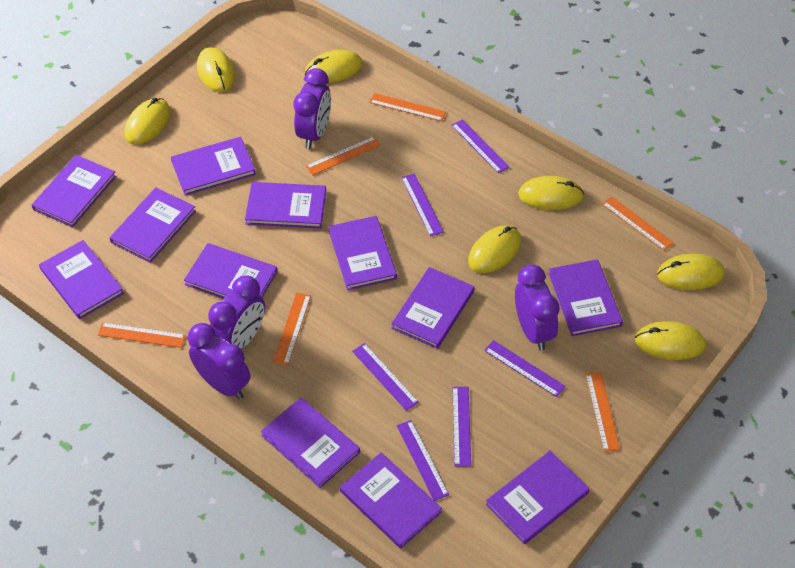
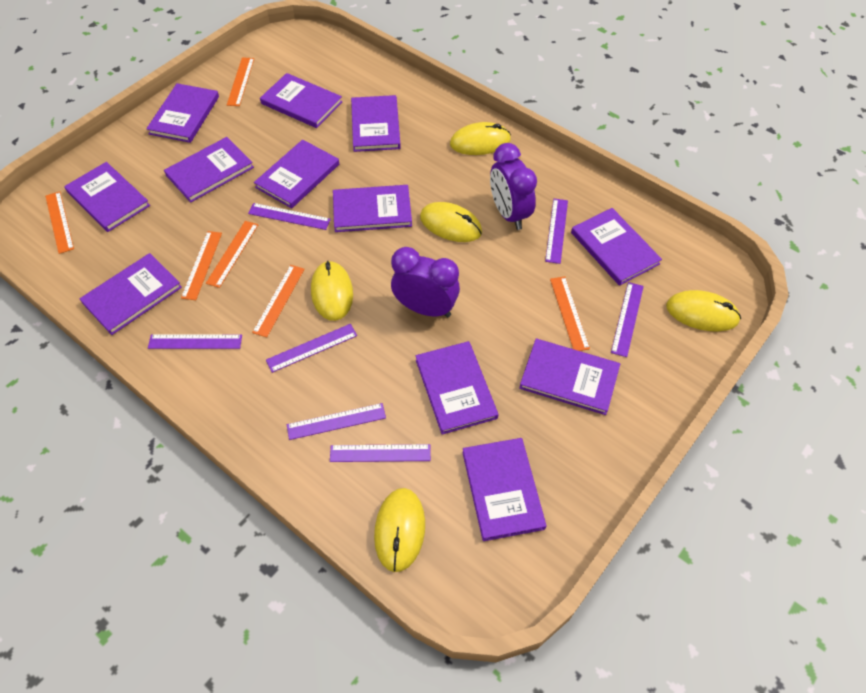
purple clock: [188,323,250,400] [208,276,265,349] [293,68,331,149] [515,264,560,351] = 4 -> [391,247,460,317] [490,143,537,230] = 2
purple ruler: [352,343,419,411] [397,420,449,501] [401,174,444,236] [451,119,509,173] [452,387,471,466] [484,340,566,397] = 6 -> [148,334,242,349] [248,203,331,230] [266,324,357,373] [287,403,386,440] [330,444,431,462] [545,199,568,264] [611,282,644,357] = 7
yellow mouse: [125,98,171,144] [197,47,235,92] [305,50,363,83] [468,225,521,273] [518,176,584,210] [635,321,706,360] [657,254,725,290] = 7 -> [311,261,353,321] [374,488,425,572] [420,202,482,242] [450,122,511,155] [666,290,741,332] = 5

